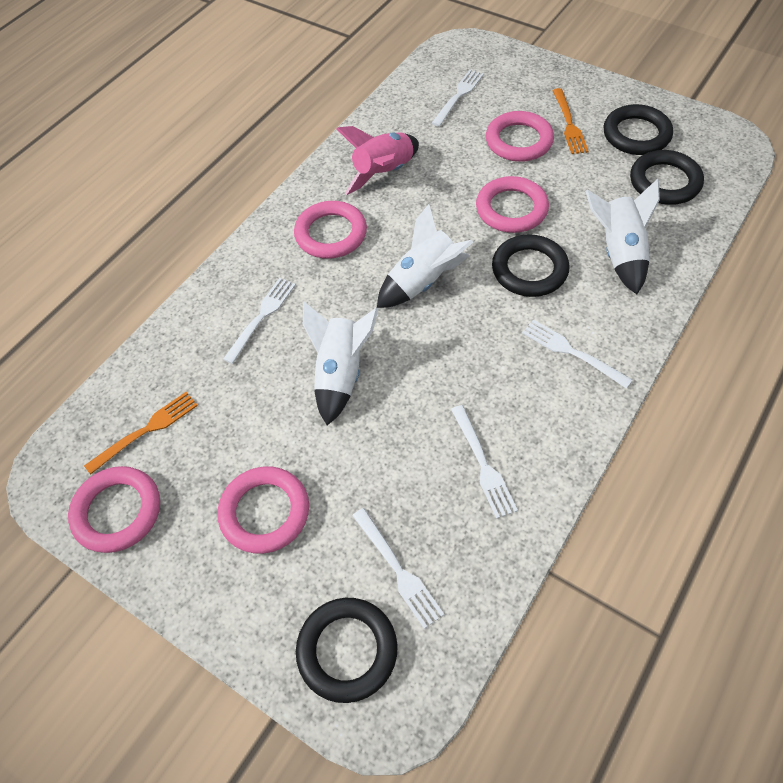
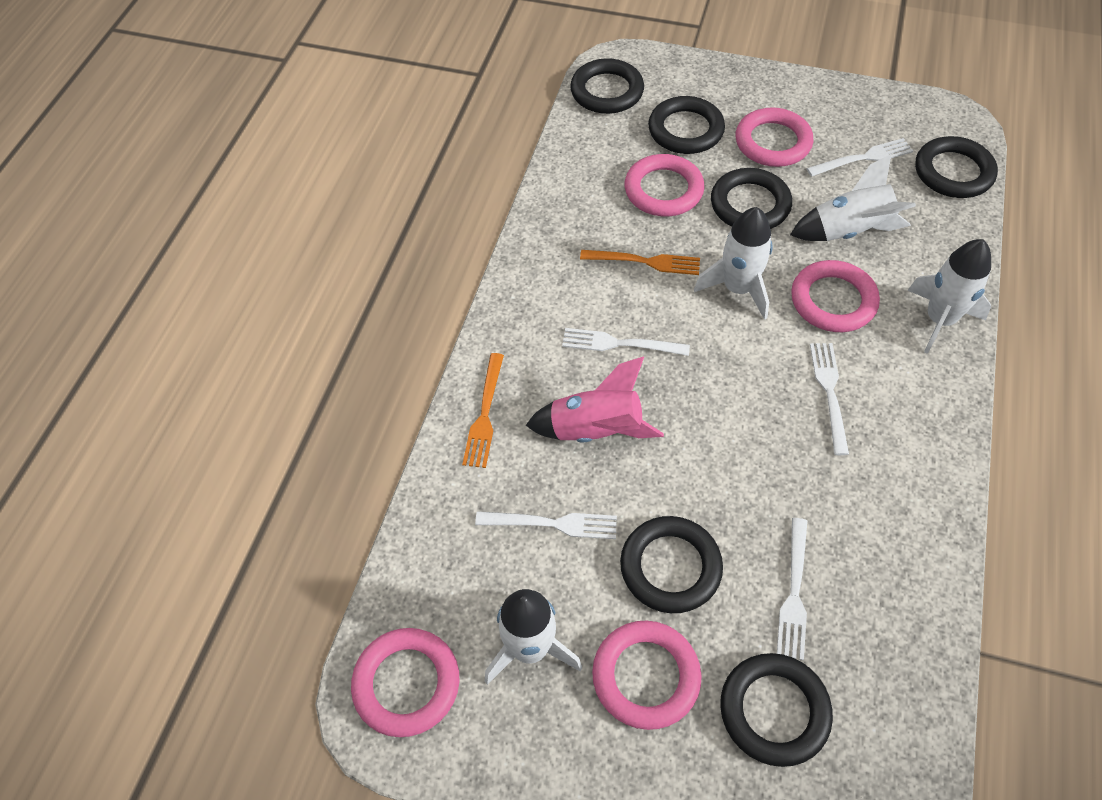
black ring: [296,598,398,703] [492,234,569,297] [603,104,673,155] [630,150,704,205] = 4 -> [570,58,644,114] [620,516,723,613] [648,96,725,154] [711,168,792,229] [720,653,833,767] [915,136,998,198] = 6
white rocket: [303,302,378,425] [377,204,473,308] [585,179,660,294] = 3 -> [485,589,582,685] [694,207,773,320] [790,154,916,241] [907,239,991,354] = 4

